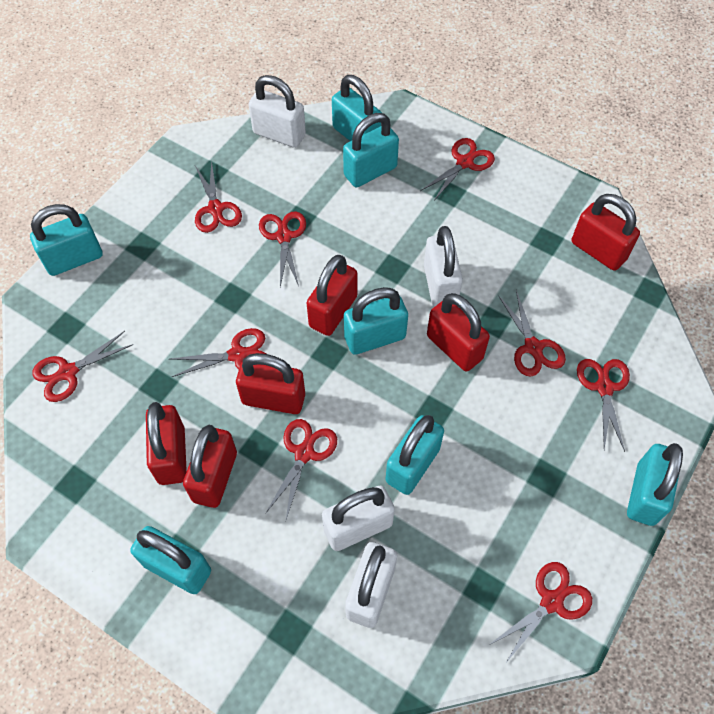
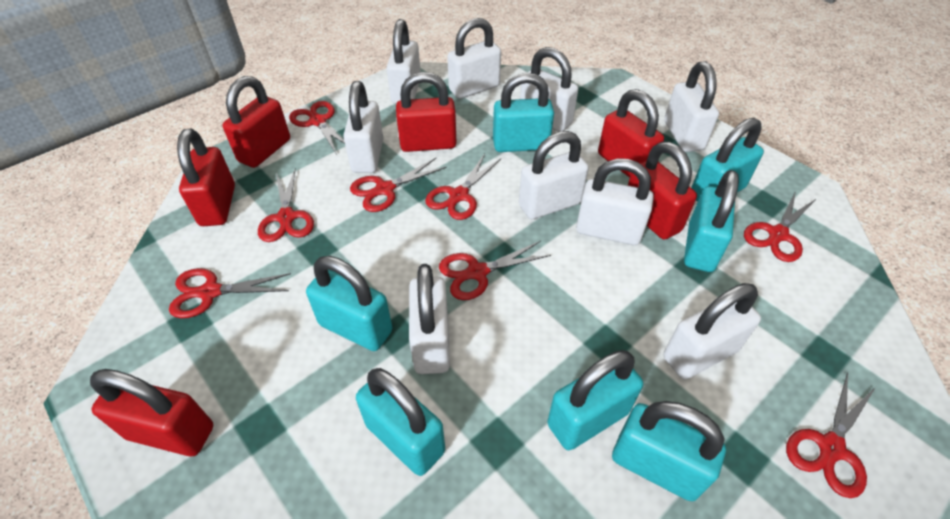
red scissors: [32,331,133,402] [171,328,266,377] [195,160,242,233] [259,211,306,287] [265,419,337,519] [420,138,495,201] [489,562,592,664] [498,290,566,376] [577,359,630,452] = 9 -> [169,268,291,318] [258,168,314,242] [289,101,345,155] [350,157,447,212] [425,154,501,220] [439,241,551,300] [744,191,816,262] [786,373,876,498] = 8
white padlock: [249,75,306,148] [322,485,395,551] [345,542,397,628] [424,226,463,307] = 4 -> [343,81,383,173] [387,19,421,104] [409,264,450,374] [447,18,501,99] [519,131,589,219] [520,47,578,132] [576,158,654,245] [664,61,719,152] [664,283,761,379] = 9

